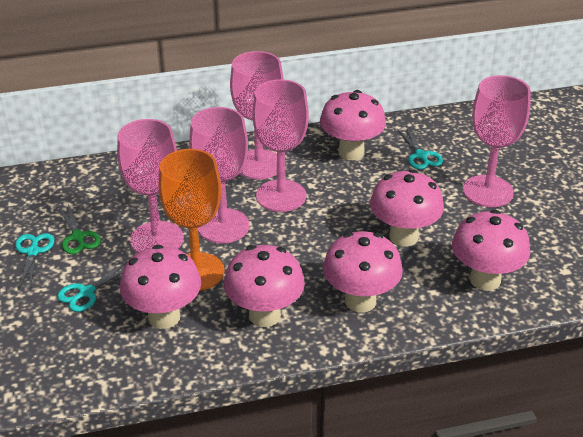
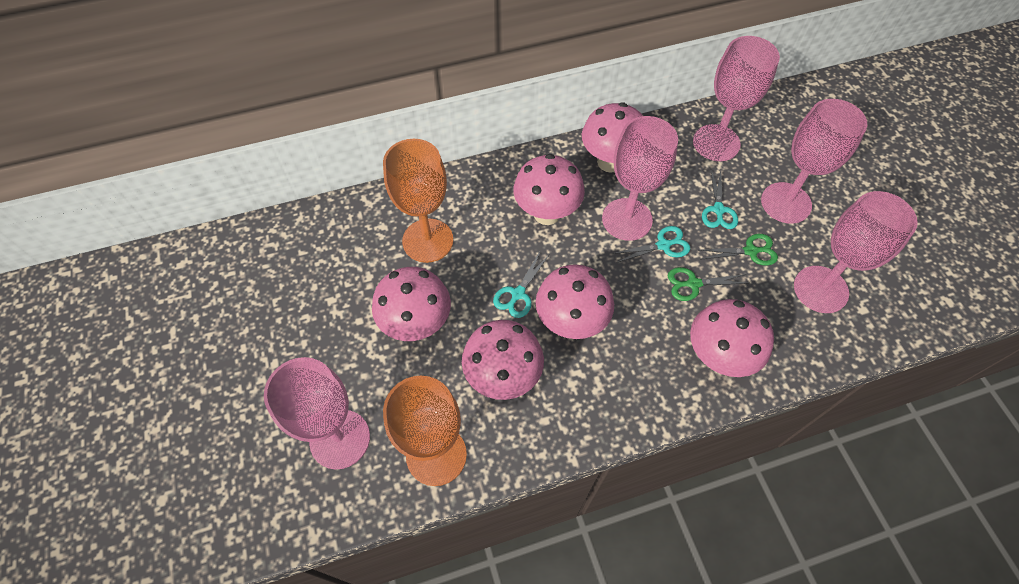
green scissors: [58,204,101,254] = 1 -> [668,267,746,301] [699,234,778,266] = 2
orange goblet: [159,149,224,291] = 1 -> [383,139,453,263] [383,376,467,486] = 2

